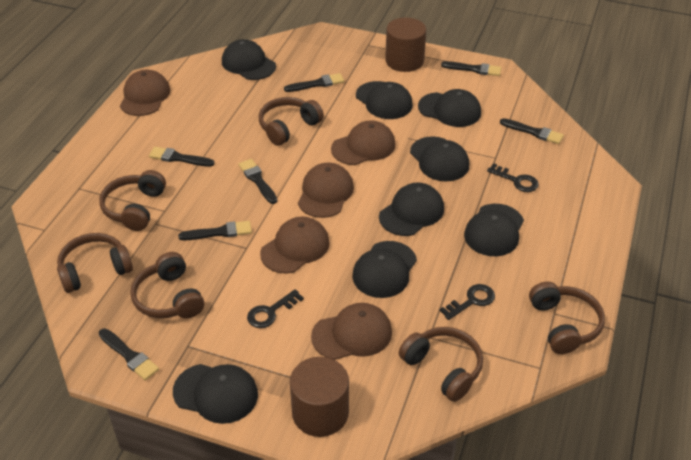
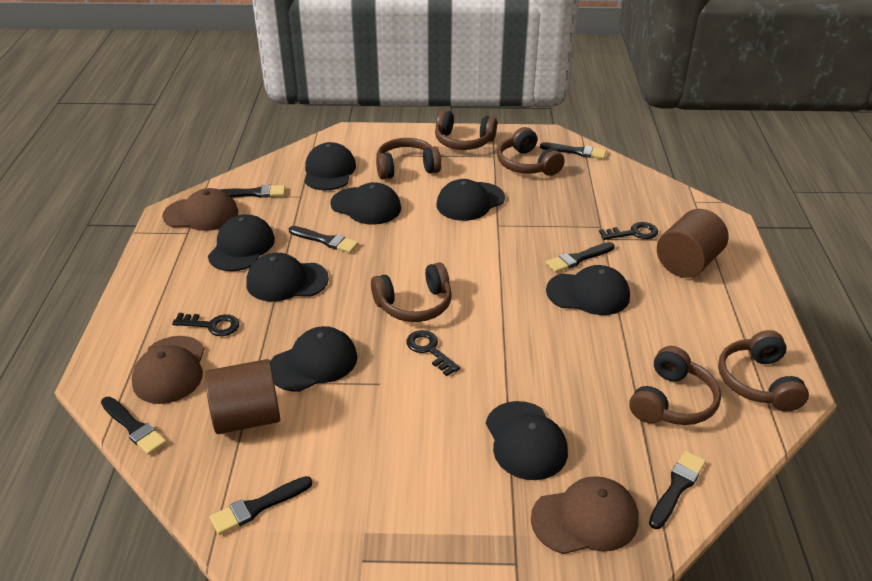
brown cap: [120,70,170,116] [260,216,330,274] [298,163,354,218] [311,303,392,360] [331,120,396,165] = 5 -> [132,336,205,404] [162,188,238,231] [531,476,639,554] = 3

